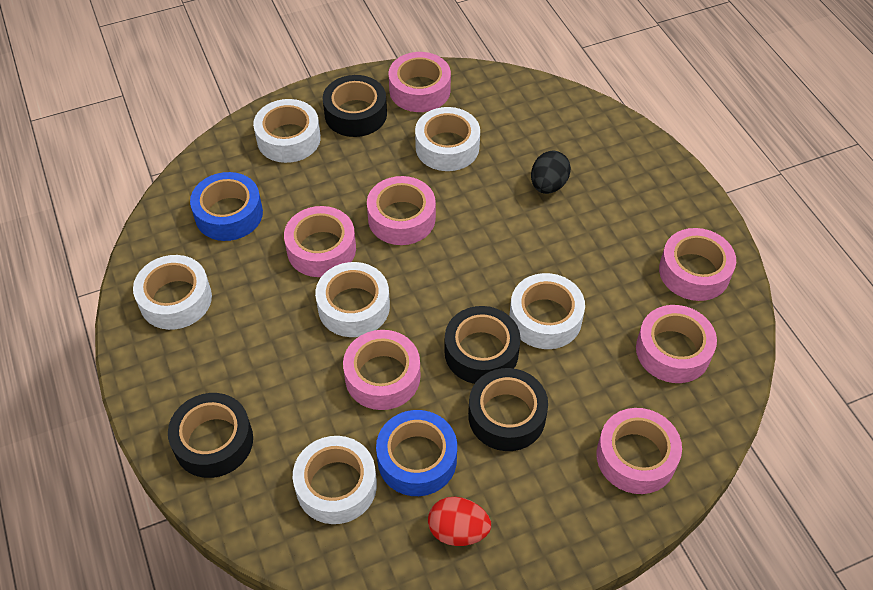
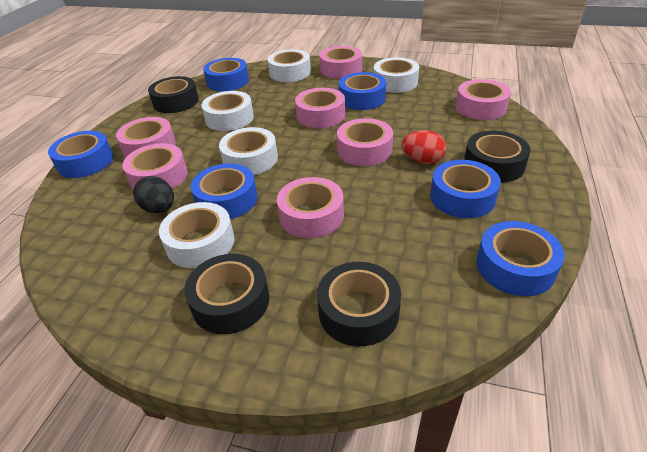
blue tape: [190,172,263,241] [376,410,457,496] = 2 -> [48,131,114,178] [191,163,257,219] [203,58,249,91] [339,72,386,110] [430,160,501,218] [477,221,565,296] = 6
white tape: [133,255,212,330] [253,99,321,163] [293,436,377,524] [315,262,390,337] [415,107,480,171] [509,273,585,349] = 6 -> [159,202,235,268] [201,91,254,131] [219,127,278,175] [267,49,311,82] [373,57,419,93] = 5

